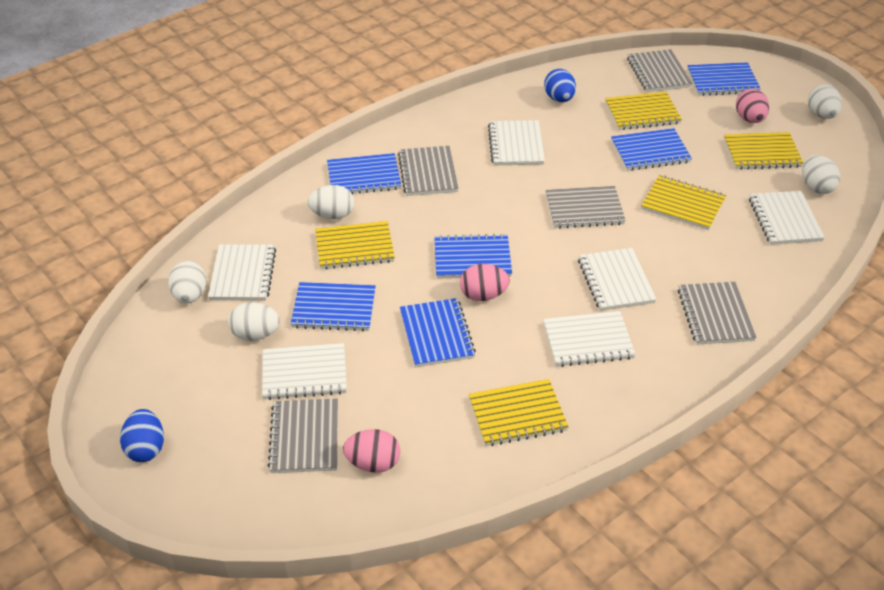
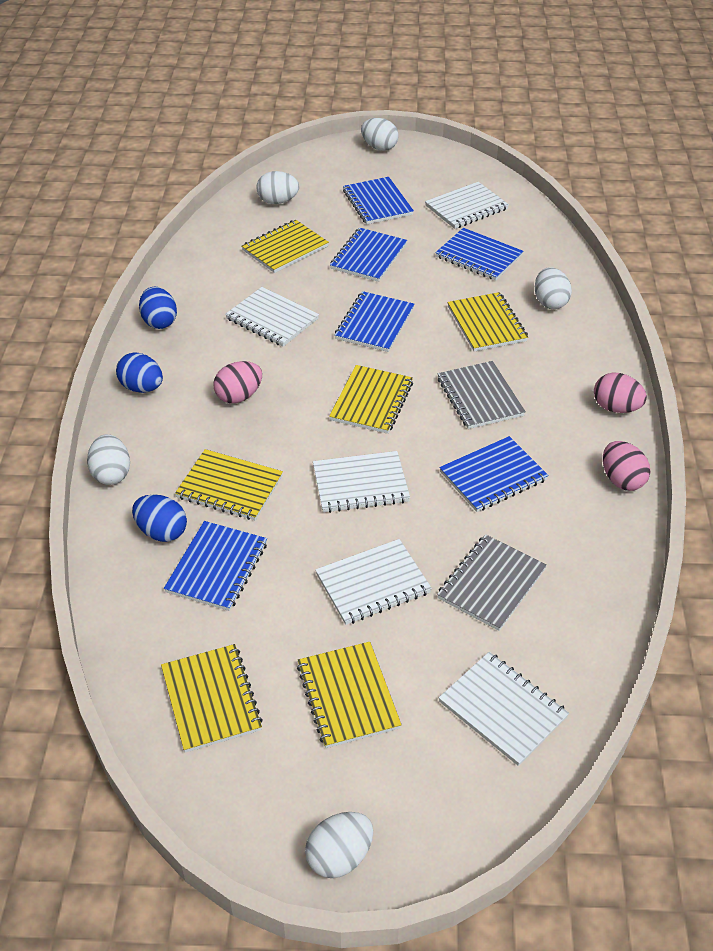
blue egg: [120,409,164,462] [544,69,576,102] = 2 -> [116,352,163,393] [132,494,187,542] [139,287,177,329] = 3
grey notebook: [267,398,338,473] [398,146,459,196] [546,186,626,229] [627,49,692,92] [678,282,757,344] = 5 -> [437,534,547,631] [438,361,526,429] = 2
white notebook: [208,244,276,300] [262,343,347,400] [488,120,545,165] [543,311,636,367] [578,248,657,311] [749,191,825,245] = 6 -> [225,287,319,347] [313,451,410,513] [315,539,432,625] [425,182,509,229] [439,652,569,766] = 5
yellow notebook: [315,221,395,270] [469,379,568,446] [605,92,682,130] [641,175,726,230] [724,132,804,170] = 5 -> [161,644,263,753] [175,449,283,520] [242,220,329,273] [297,642,402,748] [329,365,413,434] [447,292,528,352] = 6

